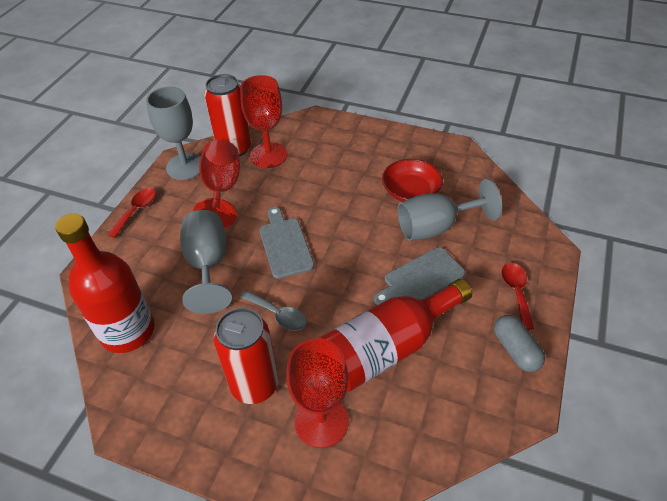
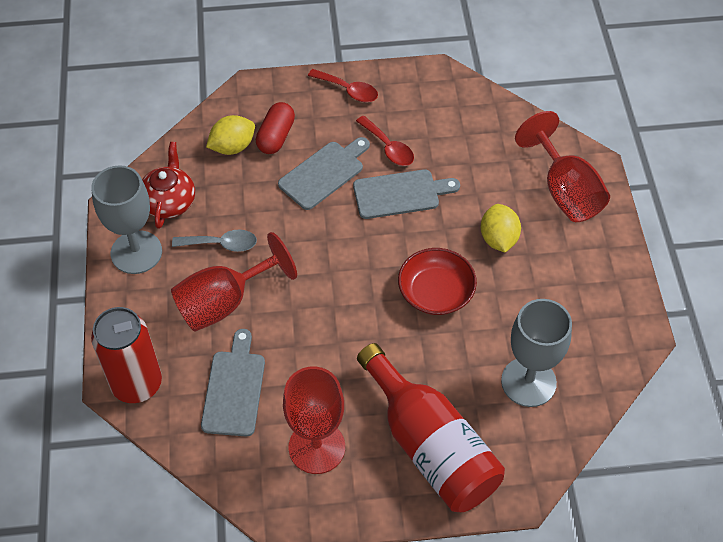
grey capsule: [494,315,545,372] = 1 -> none = 0
grey cutting board: [259,207,314,279] [374,247,465,305] = 2 -> [201,329,265,437] [278,137,370,210] [353,170,460,219] = 3
grey goblet: [146,87,201,180] [180,210,232,314] [398,179,502,241] = 3 -> [91,165,162,274] [501,299,572,407] = 2
red bottle: [55,214,155,353] [319,279,472,392] = 2 -> [357,343,505,512] = 1
red can: [204,74,251,157] [214,308,279,404] = 2 -> [91,307,162,403] = 1
red capsule: none = 0 -> [256,102,295,154] = 1
red teapot: none = 0 -> [142,142,195,229] = 1
yellow lemon: none = 0 -> [206,115,255,155] [481,204,521,253] = 2

